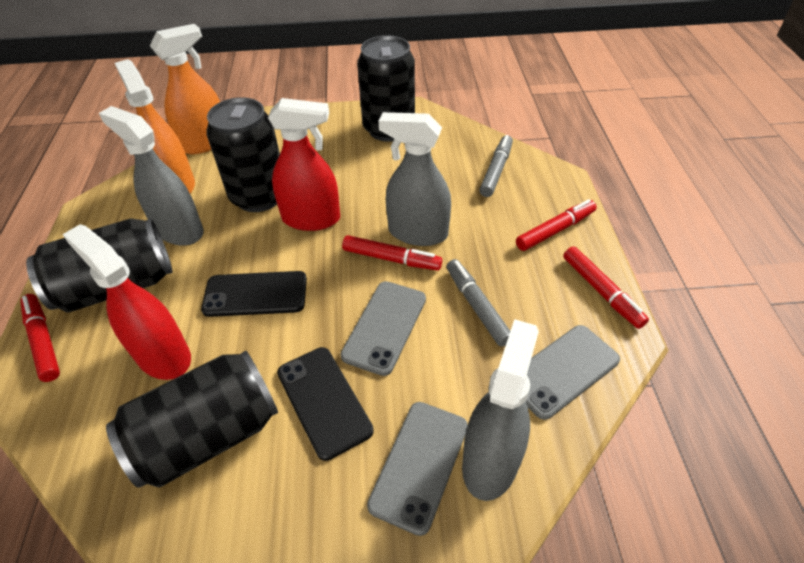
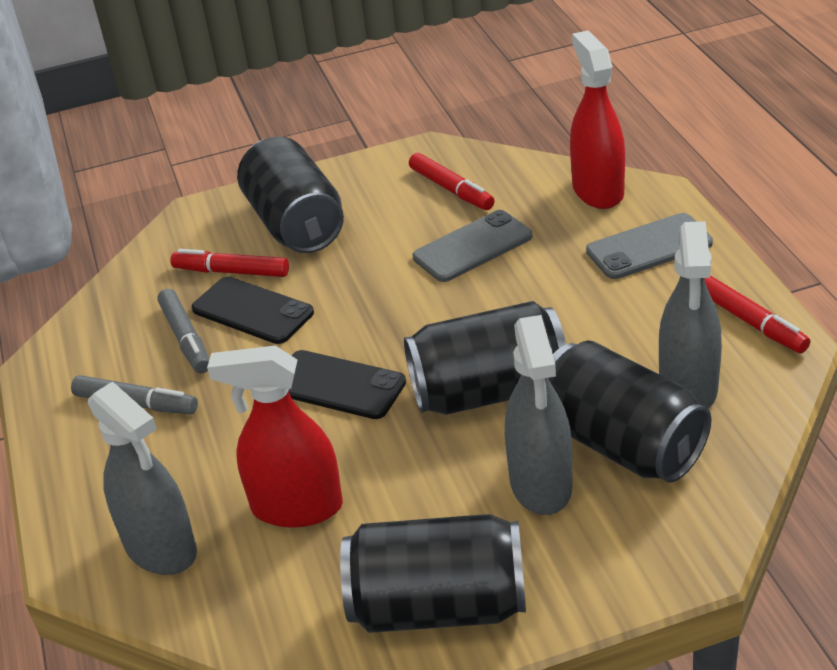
grey phone: [341,281,426,376] [367,402,468,536] [526,325,620,420] = 3 -> [413,210,532,282] [586,213,713,279] = 2
orange spray bottle: [115,59,195,194] [150,24,220,154] = 2 -> none = 0
red marker: [20,294,60,382] [342,235,442,271] [516,199,597,251] [563,246,649,329] = 4 -> [171,249,289,277] [409,153,495,210] [704,276,810,353] = 3

